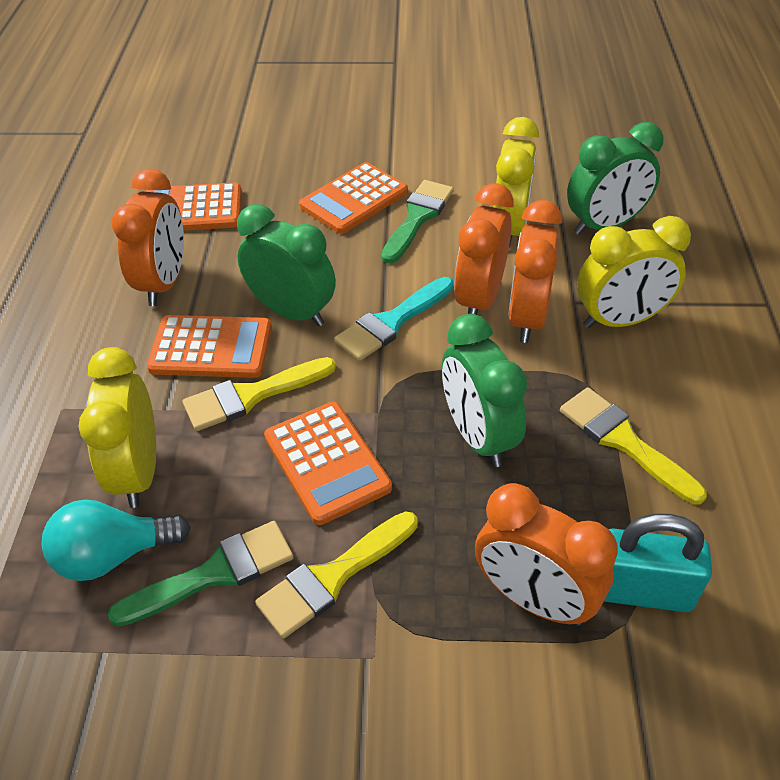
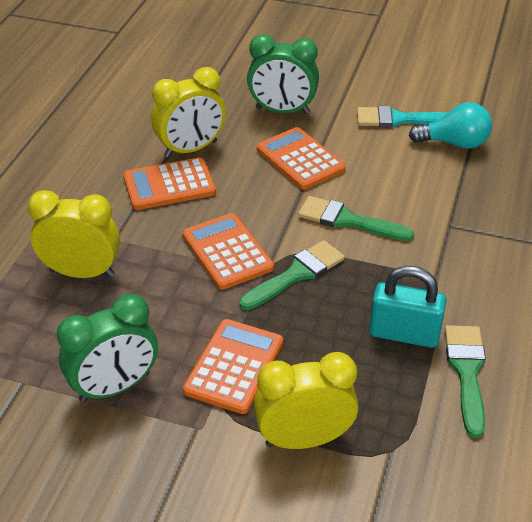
green brush: [107,521,294,627] [381,180,454,264] = 2 -> [239,240,345,310] [298,196,414,241] [445,325,486,438] = 3
green clock: [237,204,336,327] [442,314,527,467] [567,122,664,235] = 3 -> [57,294,158,402] [247,34,319,114] = 2
orange clock: [112,168,184,306] [454,183,514,315] [475,483,618,626] [508,200,562,343] = 4 -> none = 0
yellow brush: [183,357,336,431] [255,511,418,638] [560,387,707,505] = 3 -> none = 0

